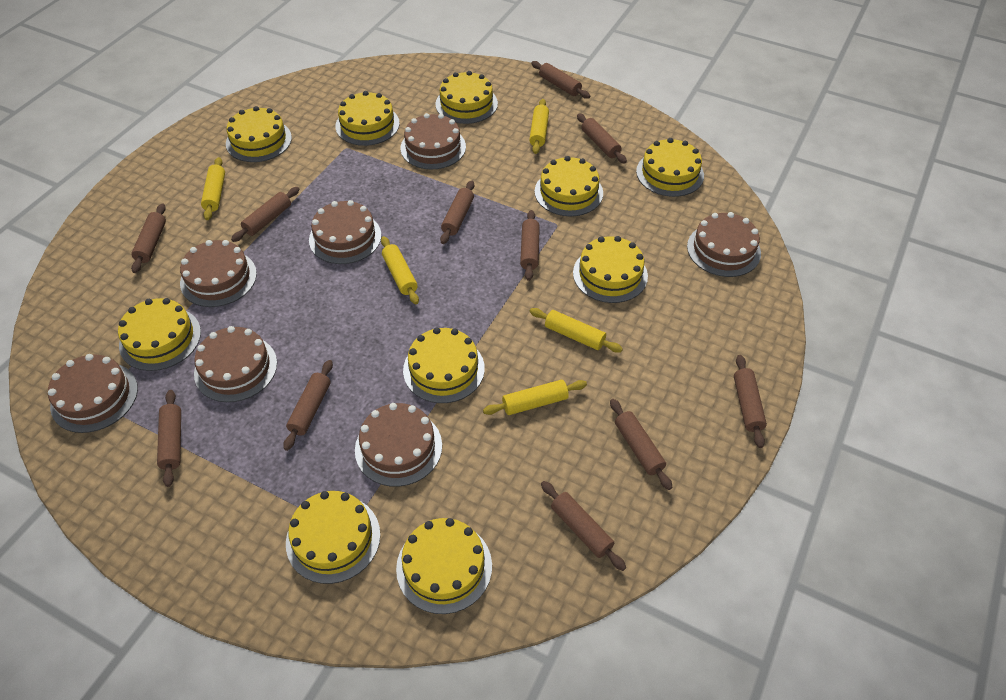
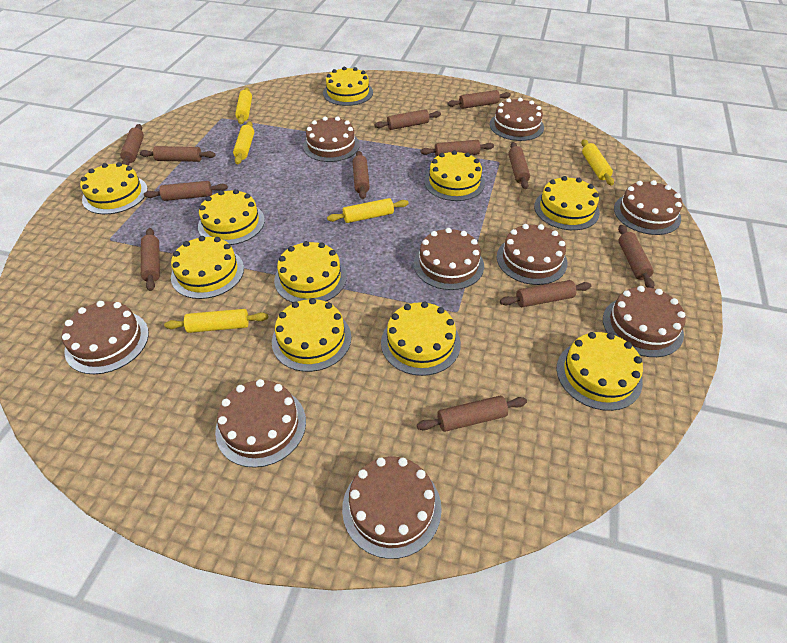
brown cake: [48,354,138,433] [180,240,257,307] [194,326,277,402] [309,200,381,264] [355,403,442,487] [401,113,466,169] [687,212,761,277] = 7 -> [62,301,149,374] [215,379,306,468] [303,117,360,162] [342,457,442,559] [414,228,484,290] [490,98,544,141] [497,224,568,285] [603,286,686,357] [614,180,683,235] = 9
brown rolling pin: [131,203,166,273] [157,390,181,487] [231,187,299,242] [283,360,333,451] [440,181,474,244] [520,210,540,281] [531,61,590,99] [541,481,626,571] [577,113,627,164] [610,399,672,490] [734,355,767,448] = 11 -> [120,124,144,166] [140,146,215,162] [141,228,160,291] [144,181,228,201] [353,151,370,199] [374,109,441,130] [417,396,527,432] [420,140,494,157] [447,90,511,109] [500,280,592,307] [508,142,530,189] [618,225,654,288] = 12

